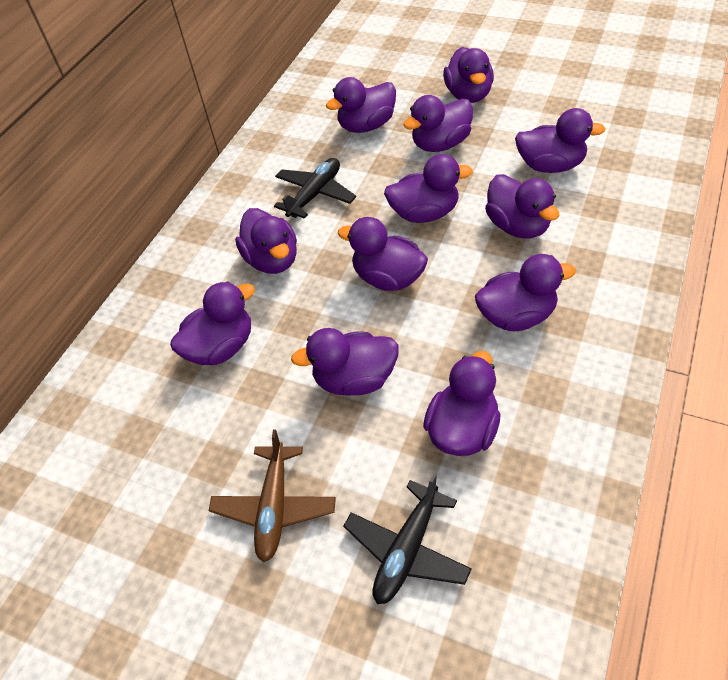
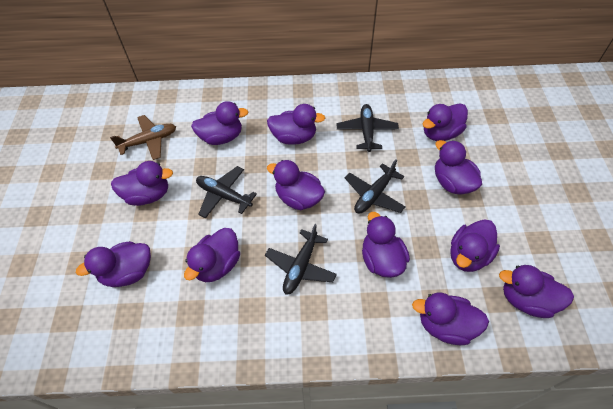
black plane: [274,158,356,219] [343,473,472,604] = 2 -> [196,166,257,219] [265,224,337,295] [337,104,399,152] [345,159,405,214] = 4

